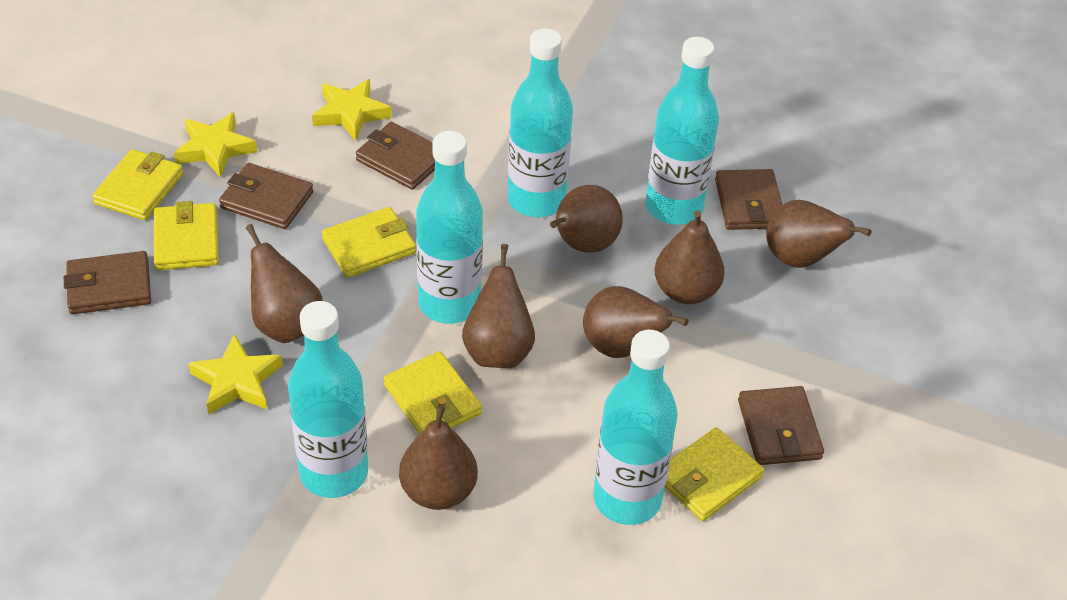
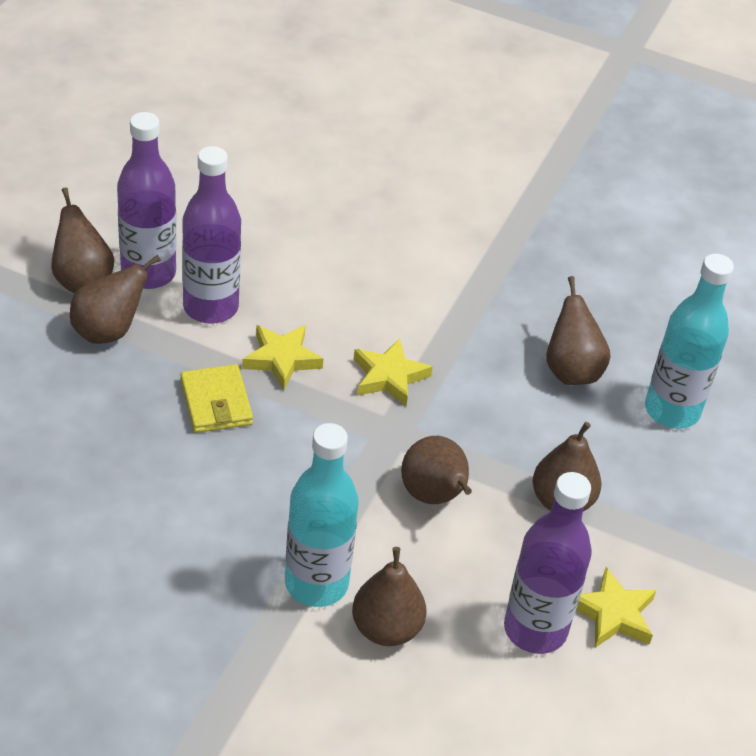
brown pear: [246,224,323,343] [399,404,478,510] [462,244,535,368] [550,185,623,253] [583,286,689,358] [655,210,725,304] [766,200,871,268] = 7 -> [51,187,114,293] [70,255,161,344] [352,547,426,646] [401,436,472,504] [533,422,601,511] [546,276,611,385] = 6
brown wallet: [64,251,151,314] [219,163,313,229] [356,122,435,190] [715,169,782,230] [738,386,824,465] = 5 -> none = 0
purple bottle: none = 0 -> [117,112,176,289] [182,146,241,324] [504,472,592,654] = 3
turquoise bottle: [288,301,368,498] [416,131,483,324] [507,28,573,217] [593,330,678,525] [646,37,719,224] = 5 -> [285,423,359,607] [645,254,734,429] = 2
yellow wallet: [92,149,183,220] [154,201,219,270] [322,207,416,278] [384,351,482,434] [665,427,764,521] = 5 -> [180,364,253,433] = 1

